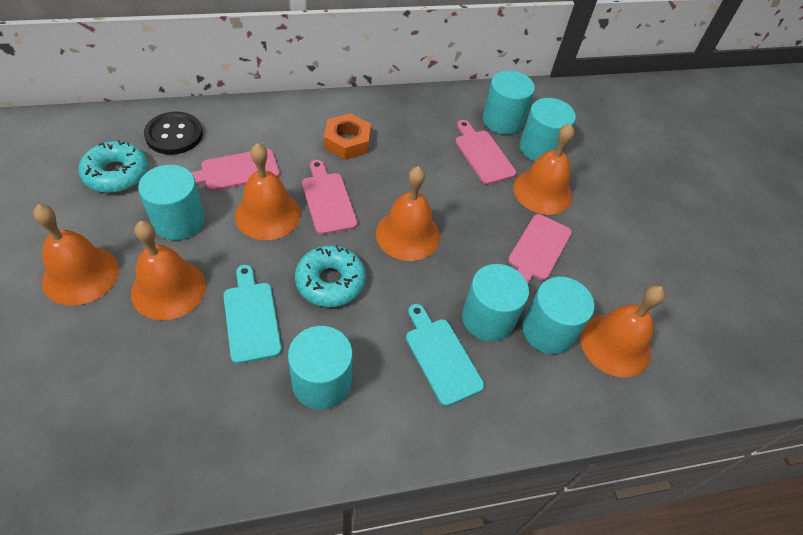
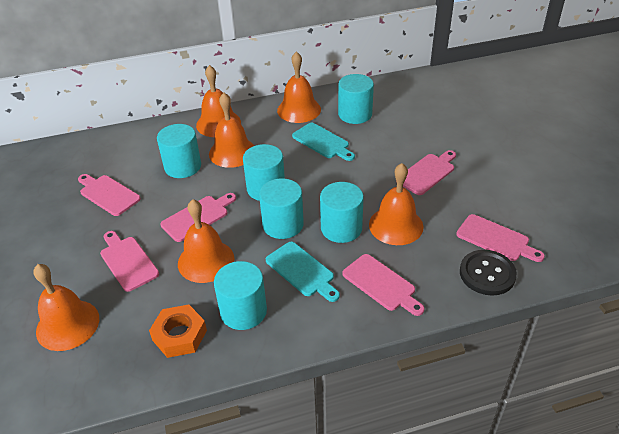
pink cutting board: [191,149,280,191] [302,160,357,235] [455,120,516,185] [508,214,572,283] = 4 -> [78,174,141,216] [100,231,159,292] [160,193,236,242] [342,254,425,316] [396,150,456,195] [456,214,545,262] = 6
turquoise donut: [78,140,148,193] [295,245,366,307] = 2 -> none = 0

